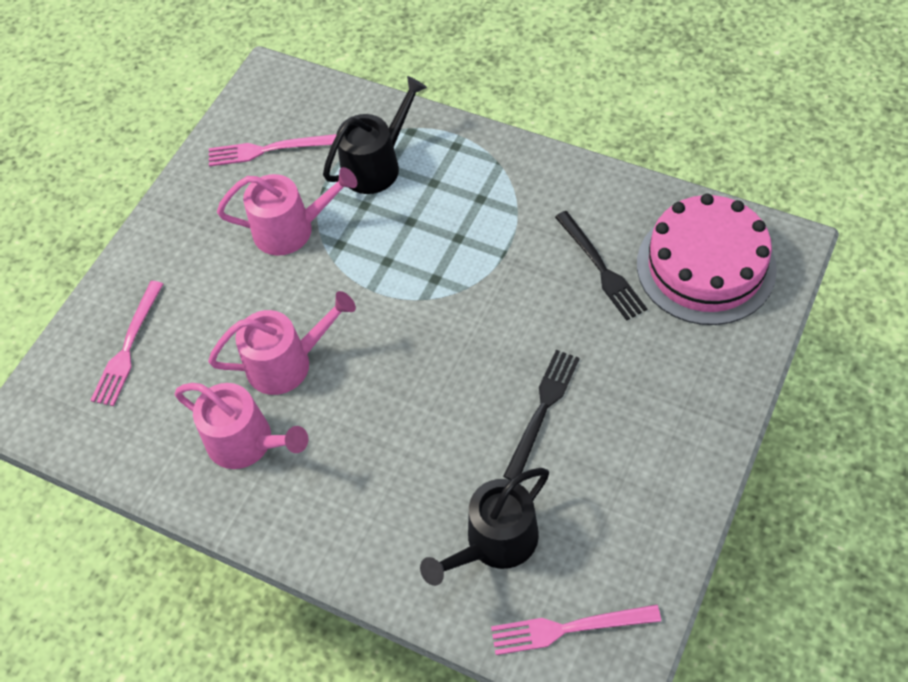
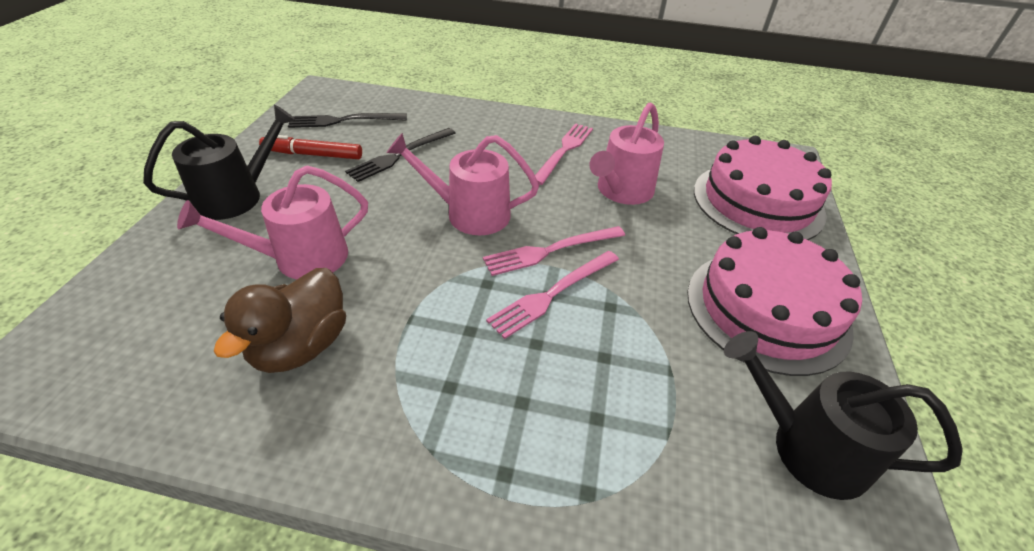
brown duck: none = 0 -> [213,268,346,373] = 1
pink cake: [637,193,777,325] = 1 -> [687,227,862,376] [694,136,832,240] = 2
red marker: none = 0 -> [259,134,362,159] = 1

